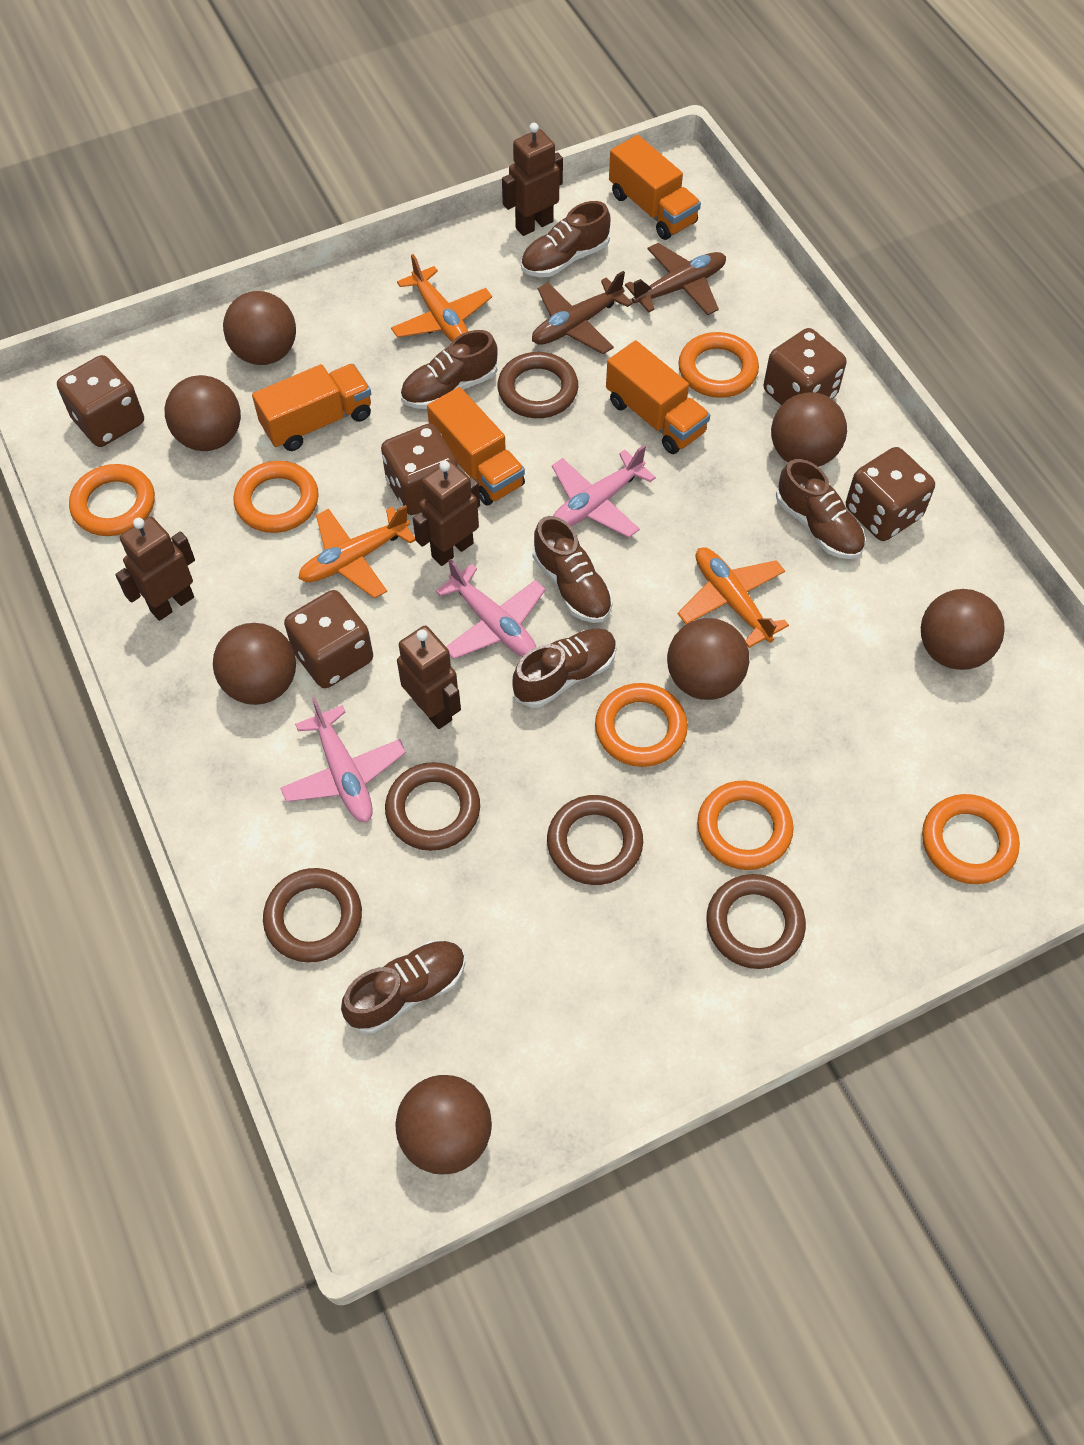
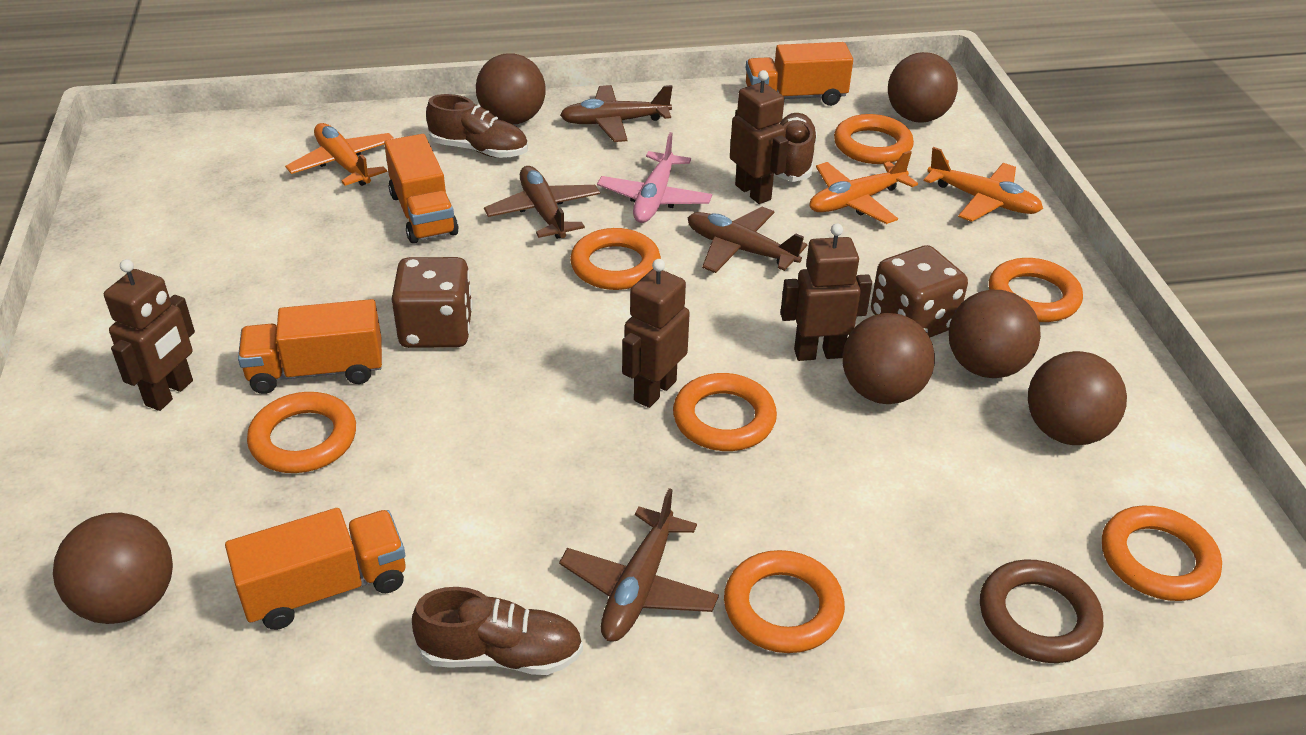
brown ball: [165,375,241,451] [213,623,296,705] [223,291,296,365] [395,1075,492,1174] [667,618,749,700] [771,392,847,467] [921,589,1005,670] = 7 -> [53,513,173,624] [476,53,546,124] [842,313,935,404] [888,52,958,123] [949,290,1041,378] [1028,351,1127,445] = 6
brown dice: [57,355,144,447] [284,590,373,688] [381,423,458,515] [764,328,846,405] [846,447,935,541] = 5 -> [392,257,473,348] [871,245,968,337] = 2
brown plane: [532,271,633,354] [625,243,726,315] = 2 -> [484,166,600,239] [559,488,719,642] [560,85,673,142] [688,207,807,273] = 4
brown ring: [263,868,362,962] [385,762,480,851] [498,352,578,418] [547,795,643,885] [706,874,806,969] = 5 -> [980,559,1103,663] = 1
brown shoe: [341,941,465,1034] [400,330,498,409] [512,628,617,708] [521,201,610,277] [532,516,613,623] [776,459,865,559] = 6 -> [412,587,583,675] [426,94,528,158] [777,113,817,182] = 3
orange ring: [69,464,155,536] [233,461,319,533] [595,683,688,767] [678,332,759,398] [697,781,794,870] [922,794,1020,884] = 6 -> [247,392,356,473] [570,228,661,290] [673,373,777,451] [724,550,845,653] [834,114,914,164] [989,258,1083,322] [1102,505,1222,601] = 7
pink plane: [280,697,406,823] [435,559,546,659] [552,445,656,538] = 3 -> [597,132,712,223] = 1

